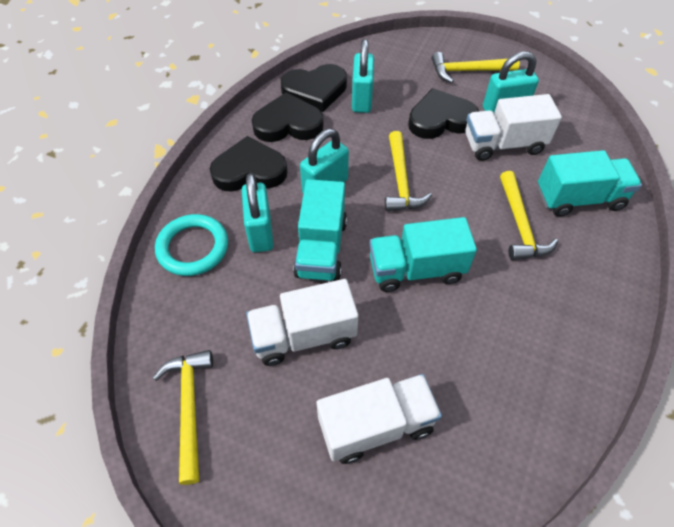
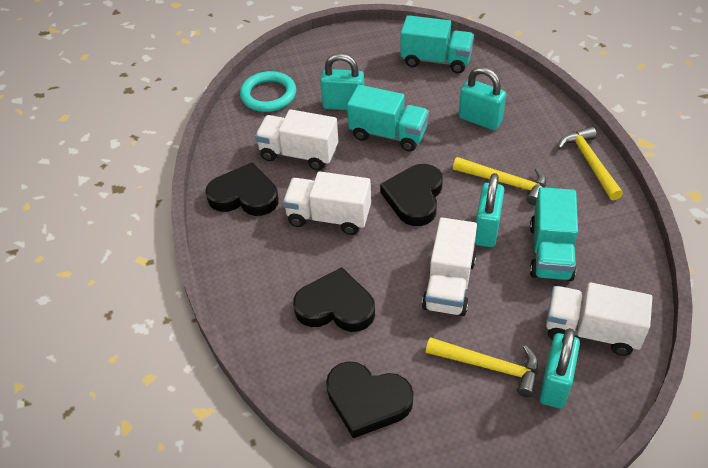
white truck: [246,279,359,366] [317,374,442,464] [465,94,562,161] = 3 -> [255,109,338,170] [283,171,371,235] [422,218,477,316] [546,282,653,356] = 4
yellow hammer: [153,350,213,485] [385,131,432,211] [432,52,520,83] [500,171,558,260] = 4 -> [426,337,539,398] [453,157,547,206] [558,127,623,201] = 3

